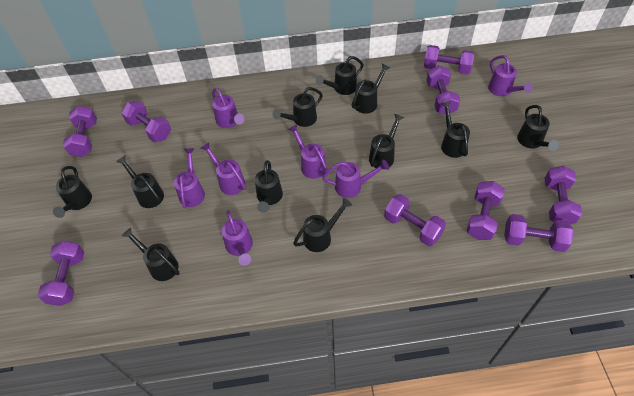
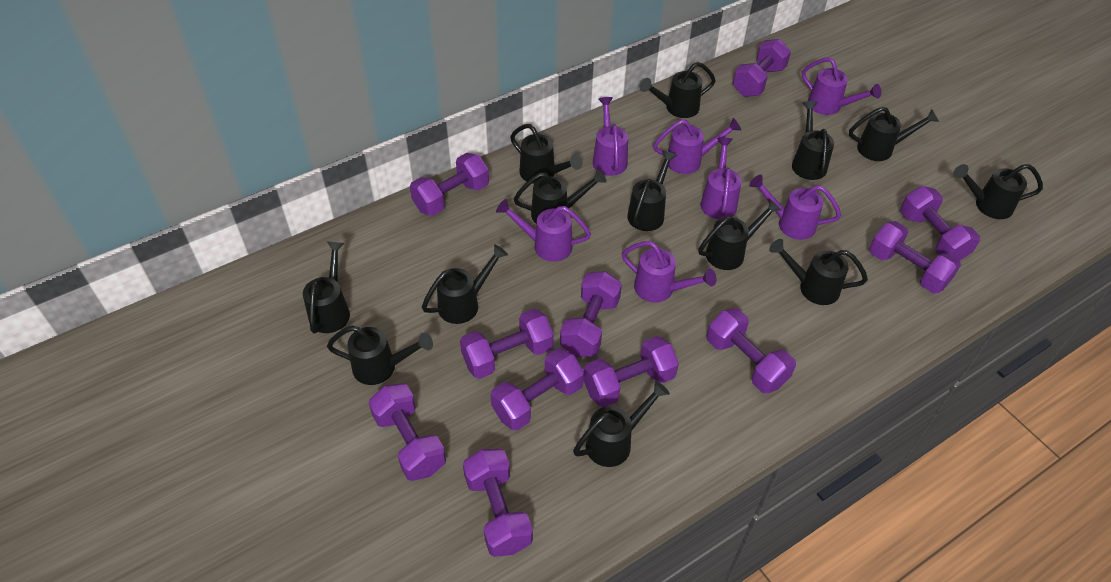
black watering can: [53,166,92,218] [116,156,164,208] [122,227,180,281] [255,160,283,213] [273,87,323,127] [293,198,352,252] [316,56,364,95] [352,63,390,114] [369,114,404,168] [441,101,470,158] [517,105,559,151] = 11 -> [303,241,350,333] [327,326,433,385] [422,244,508,324] [510,124,583,184] [514,169,607,224] [573,381,670,467] [627,150,677,231] [640,62,716,118] [698,199,781,270] [769,239,868,305] [792,101,834,180] [849,107,939,161] [953,164,1043,219] = 13
purple dumbbell: [38,241,84,306] [63,106,97,157] [121,101,171,142] [384,194,446,246] [424,45,474,75] [426,65,460,115] [466,181,505,240] [504,214,573,252] [544,165,582,224] = 9 -> [368,383,446,481] [410,153,489,216] [460,309,554,379] [463,449,533,557] [491,348,584,430] [560,271,622,357] [584,336,679,407] [707,308,796,393] [733,39,791,97] [869,221,961,293] [900,186,980,260] = 11

